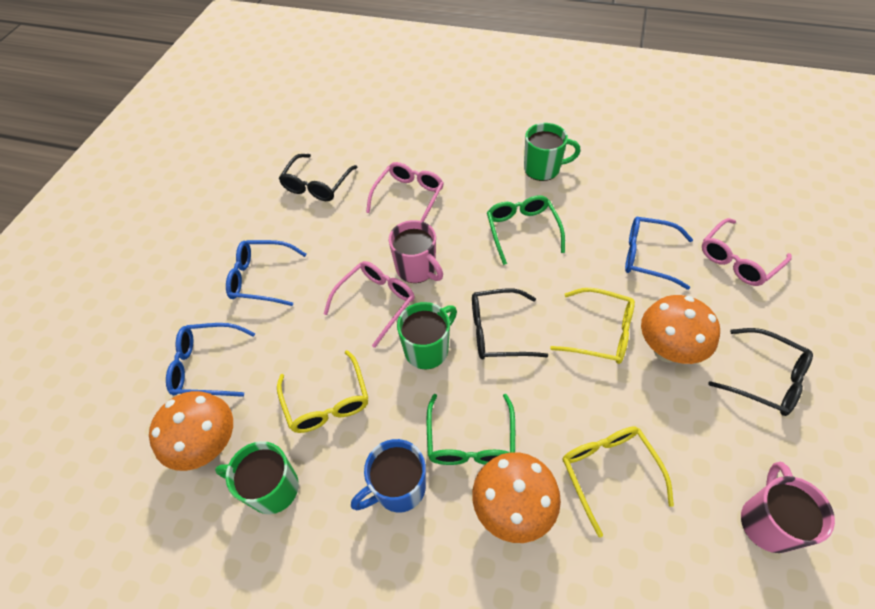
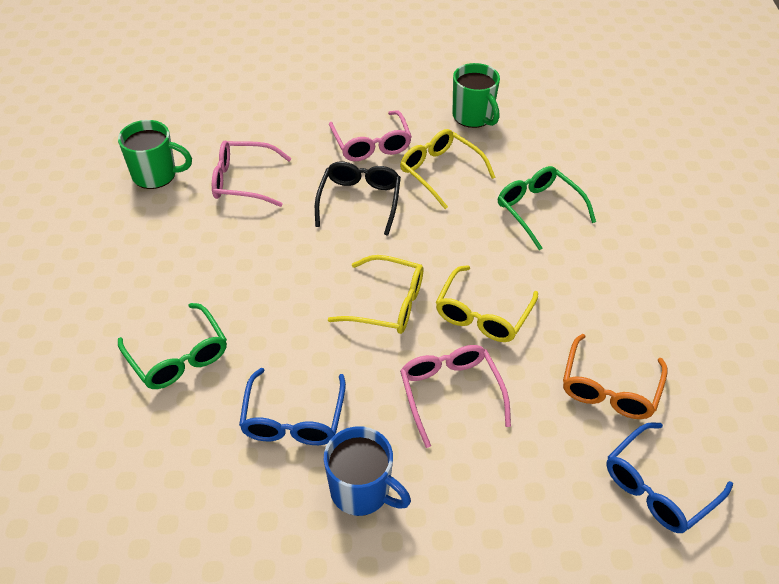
black glasses: [279,154,357,201] [472,289,548,359] [708,328,813,416] = 3 -> [315,162,401,236] = 1
blue glasses: [166,323,256,397] [226,240,306,306] [625,217,693,290] = 3 -> [239,368,346,445] [606,422,733,533] = 2
green mug: [215,441,299,514] [397,302,457,370] [524,123,581,181] = 3 -> [118,120,192,189] [453,63,500,128] = 2
orange glasses: none = 0 -> [563,334,668,419] = 1
orange mushroom: [149,391,233,471] [472,452,561,543] [641,295,720,364] = 3 -> none = 0
pink mug: [389,220,443,283] [741,462,835,553] = 2 -> none = 0

